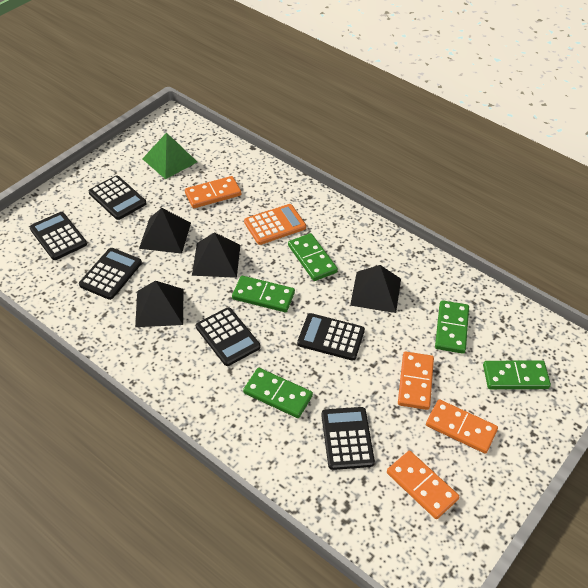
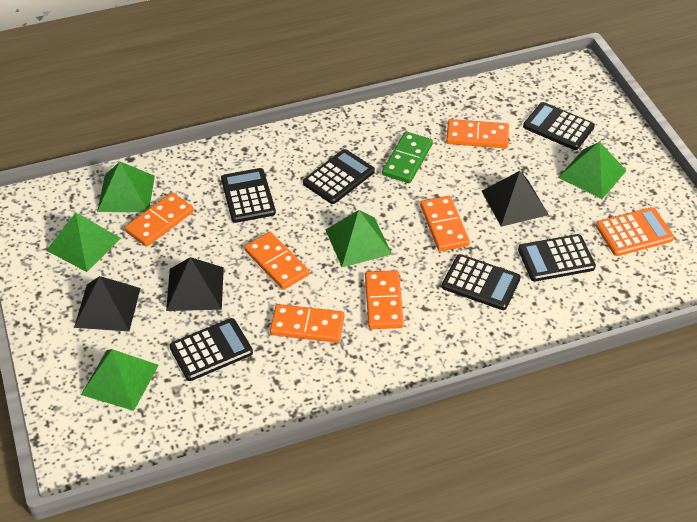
black pyramid: [135,281,183,327] [139,208,191,254] [192,232,240,278] [350,265,401,313] = 4 -> [74,276,140,331] [166,257,224,311] [482,171,549,227] = 3
green domino: [232,276,295,312] [243,368,313,418] [288,233,338,281] [435,300,469,354] [483,360,551,389] = 5 -> [382,132,433,183] = 1
green pyramid: [142,132,197,179] = 1 -> [46,212,121,272] [81,349,159,411] [97,161,155,212] [326,210,392,267] [558,142,627,199] = 5
orange domino: [185,176,241,208] [387,451,459,519] [398,352,434,410] [426,399,498,454] = 4 -> [125,192,194,247] [244,232,309,290] [270,304,345,343] [365,270,404,329] [420,196,470,251] [446,119,509,148] = 6

